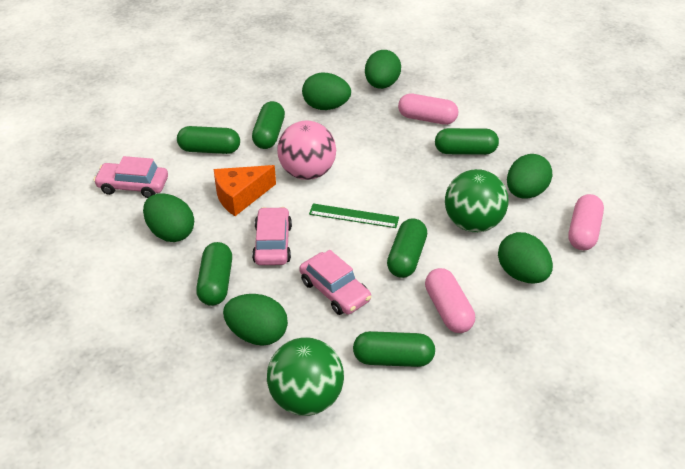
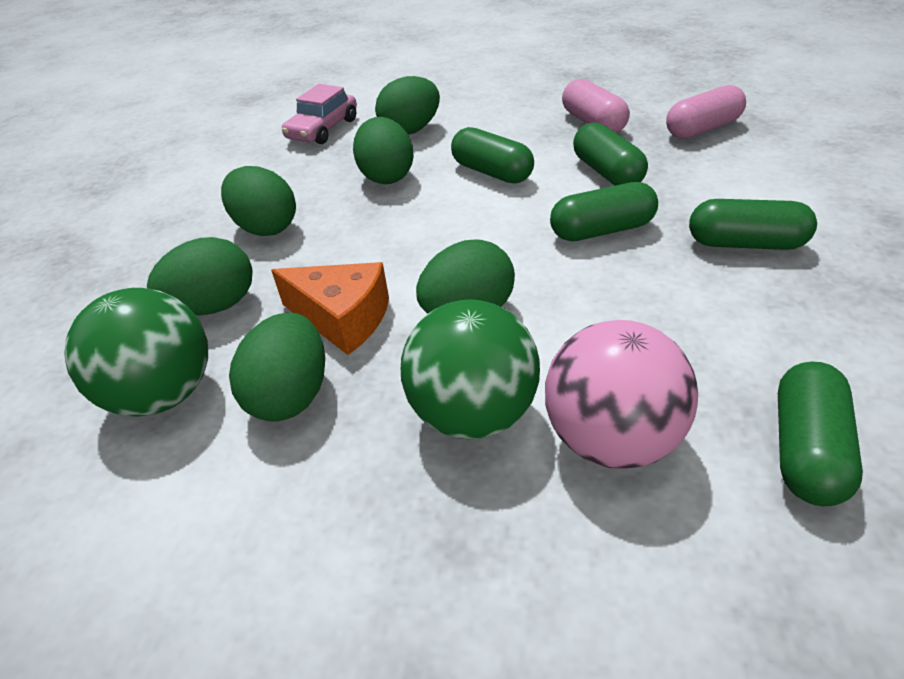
green capsule: [177,126,240,154] [196,242,232,306] [252,101,285,149] [353,331,435,367] [387,218,427,278] [435,128,499,155] = 6 -> [451,127,534,183] [550,182,658,241] [573,122,648,186] [689,199,817,250] [778,362,863,506] = 5
green ruler: [309,204,399,228] = 1 -> none = 0
pink capsule: [398,94,458,125] [425,268,475,333] [568,194,604,250] = 3 -> [562,79,630,133] [666,85,746,139] = 2
pink car: [94,156,168,198] [252,207,292,265] [299,250,371,315] = 3 -> [282,84,357,144] = 1

